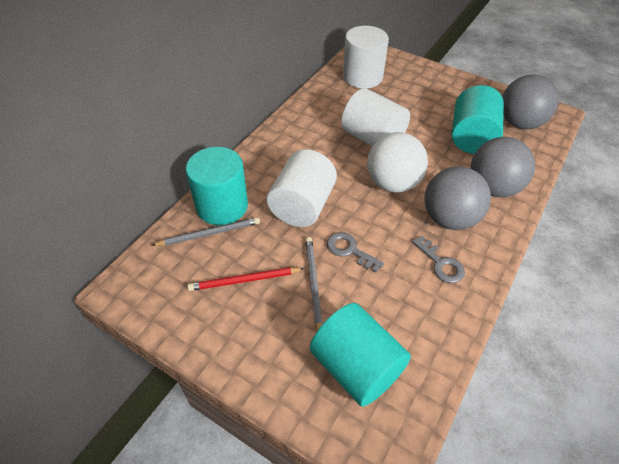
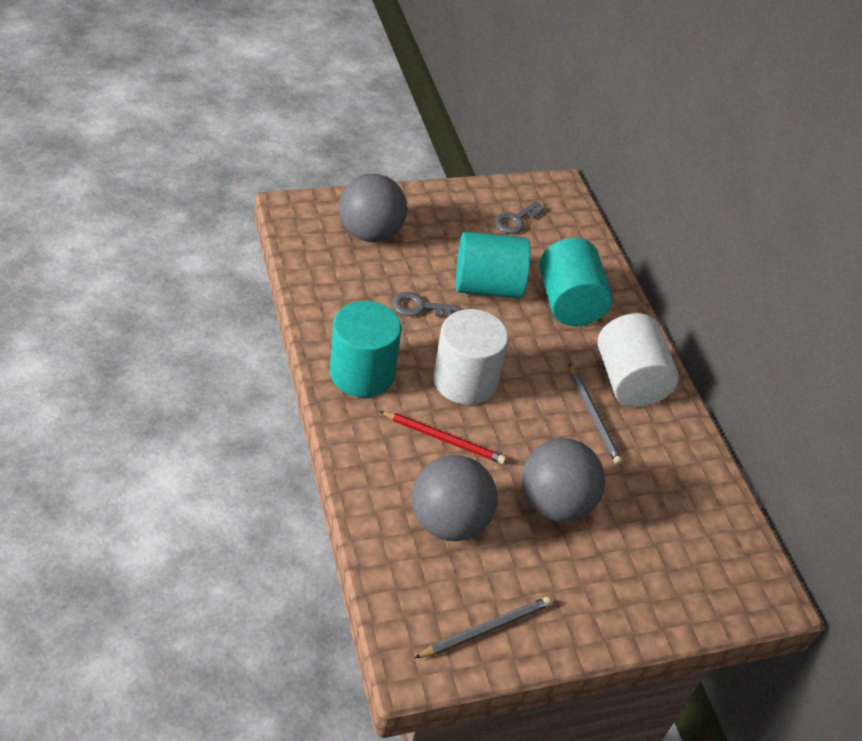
white ball: [367,132,428,193] = 1 -> none = 0
white cylinder: [267,149,337,227] [341,88,410,146] [343,26,389,88] = 3 -> [433,309,508,405] [597,313,679,407] = 2

